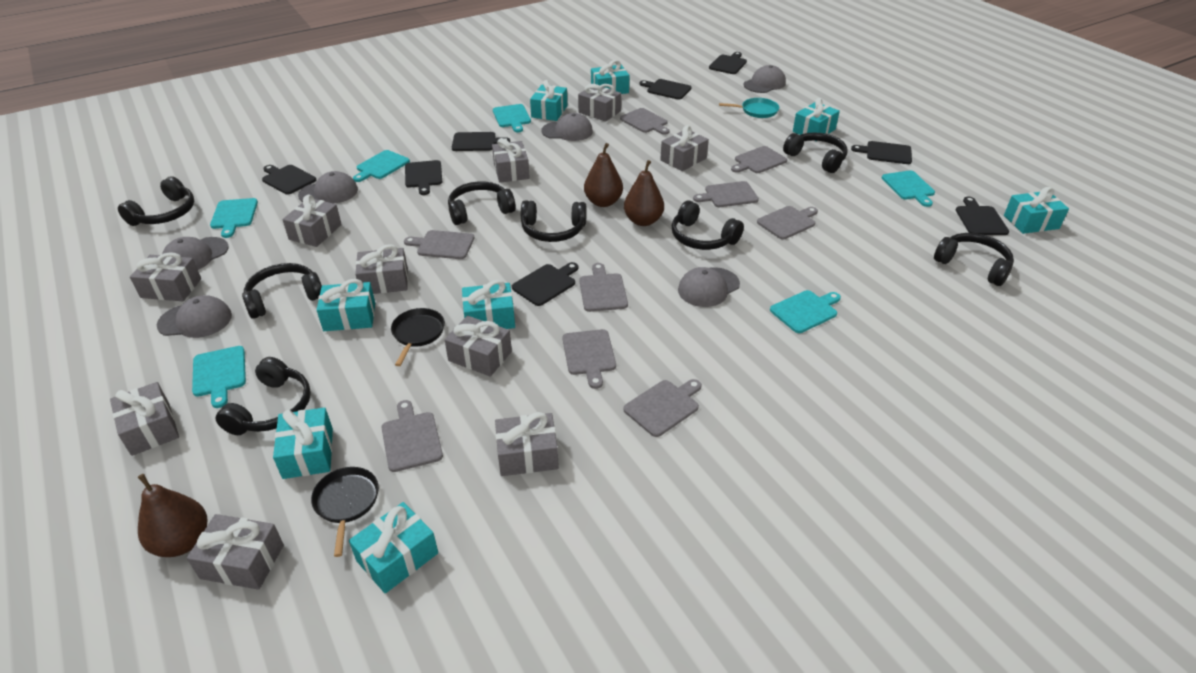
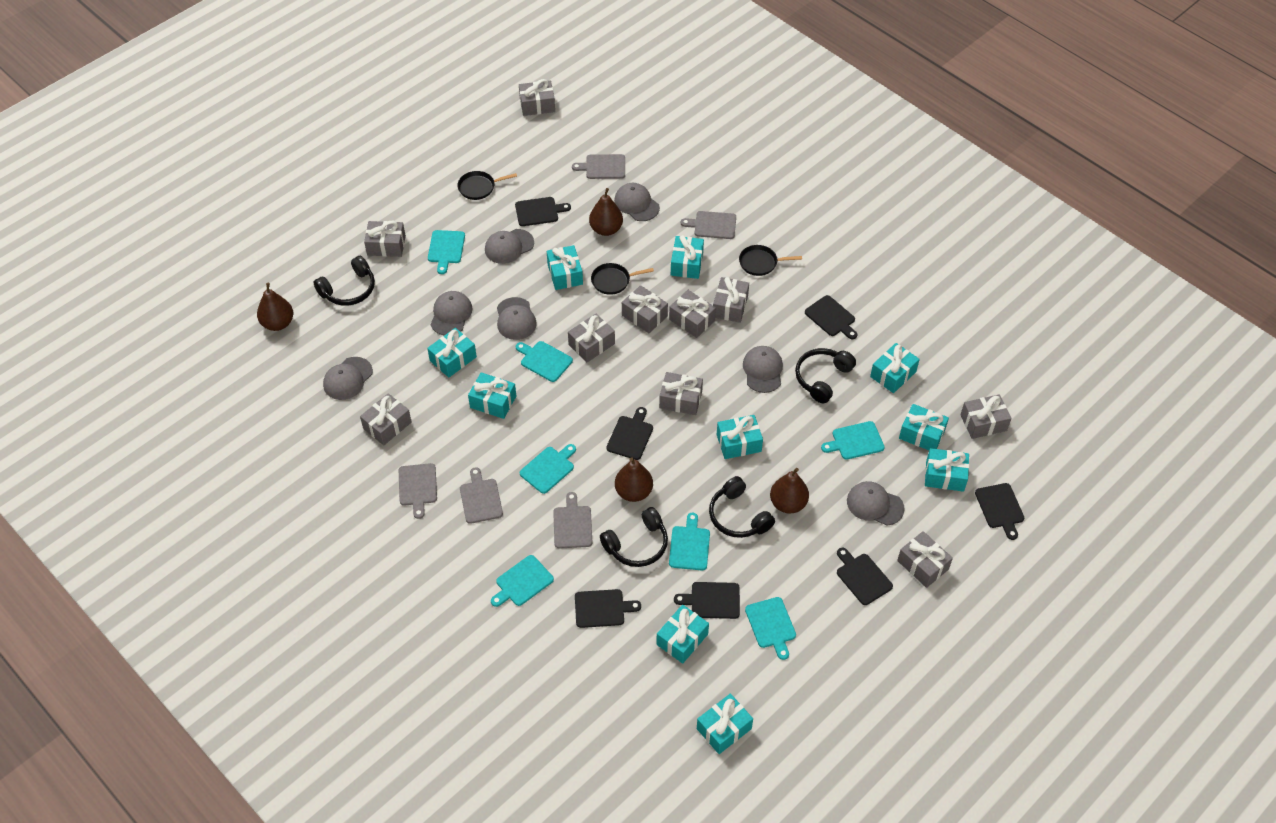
black cutting board: [262,165,316,195] [405,160,442,195] [452,132,510,151] [512,262,578,306] [639,79,692,100] [709,52,747,74] [851,141,912,164] [956,196,1009,235] = 8 -> [515,197,571,226] [575,589,641,628] [606,407,653,460] [674,582,740,619] [805,295,858,339] [837,548,893,605] [975,483,1024,540] = 7
black headphones: [118,176,194,226] [216,357,311,435] [242,263,322,319] [448,181,516,225] [521,200,587,242] [672,200,744,250] [783,132,848,173] [934,233,1014,286] = 8 -> [313,256,375,306] [600,507,668,567] [709,476,775,538] [795,348,856,403] = 4
black pan: [311,467,379,557] [391,308,445,366] = 2 -> [457,171,517,200] [591,263,654,295] [739,245,802,276] = 3
brown pear: [138,474,207,557] [584,143,623,207] [624,160,664,226] = 3 -> [257,283,293,331] [589,188,623,236] [615,457,653,502] [770,468,809,514] = 4
grey cap: [157,295,232,338] [162,237,229,270] [298,171,358,203] [541,113,593,141] [678,267,740,307] [744,65,786,93] = 6 -> [323,357,373,400] [430,291,472,335] [485,229,534,264] [497,297,537,340] [614,183,660,221] [743,346,783,393] [847,481,905,525] = 7
grey cutting board: [381,400,443,472] [404,230,474,259] [562,329,616,389] [579,263,628,312] [620,108,670,135] [623,379,702,437] [693,181,759,207] [731,146,787,173] [757,206,818,240] = 9 -> [399,463,437,519] [460,467,503,524] [553,492,592,549] [572,154,625,179] [681,211,736,239] = 5
turquoise cutting board: [192,346,246,408] [210,198,258,238] [353,150,410,182] [493,104,531,132] [770,290,841,333] [882,170,935,207] = 6 -> [428,230,465,274] [491,555,554,607] [516,341,573,382] [520,444,576,494] [669,513,710,570] [745,597,796,660] [821,421,885,460] = 7
turquoise gift: [273,407,333,479] [317,279,375,331] [349,502,438,594] [462,280,515,329] [530,80,567,121] [591,60,630,94] [793,98,840,135] [1004,187,1069,234] = 8 -> [427,328,477,378] [468,372,516,419] [547,245,583,290] [656,605,709,664] [671,235,704,279] [697,693,753,754] [717,415,763,459] [870,343,920,393] [899,404,949,450] [925,448,969,492] = 10
turquoise pan: [719,98,779,118] = 1 -> none = 0

